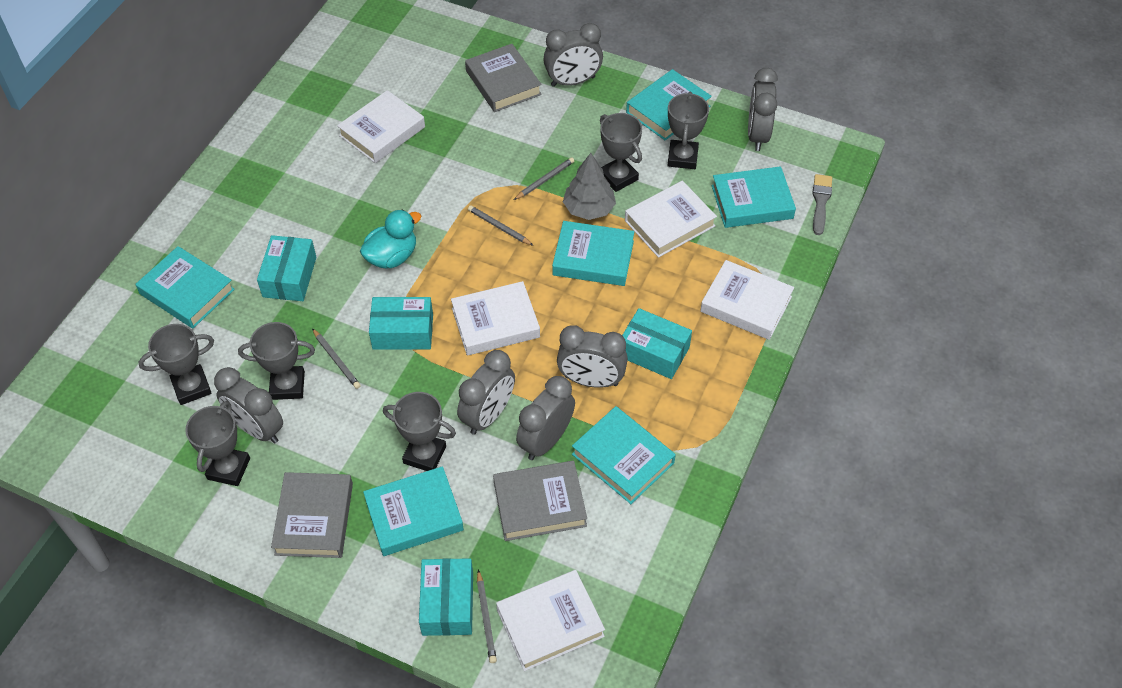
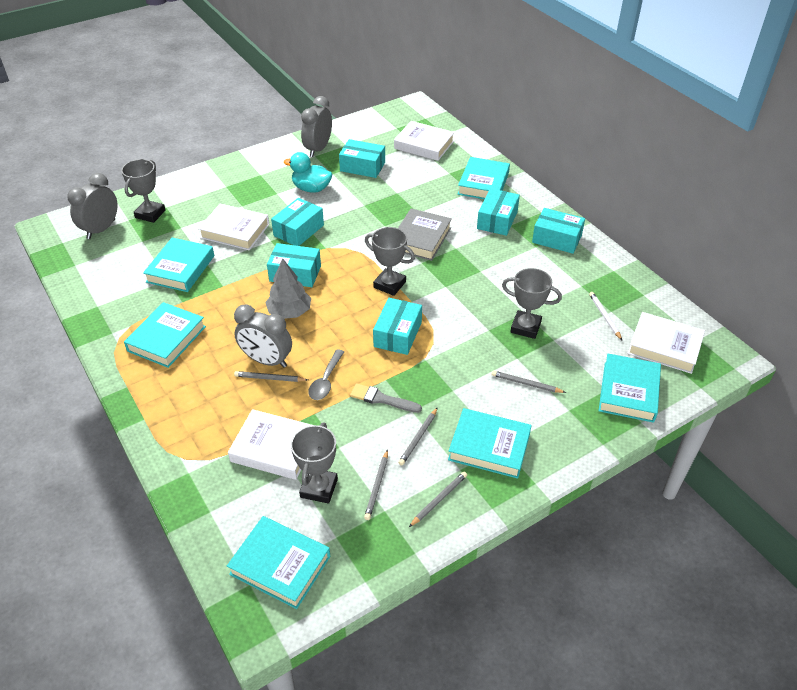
grey book: [271,472,353,558] [465,44,542,112] [493,461,587,541] = 3 -> [398,208,452,261] = 1
grey clock: [214,367,283,443] [457,350,515,435] [516,376,575,460] [543,23,603,87] [557,325,628,388] [748,68,778,151] = 6 -> [67,173,118,239] [234,304,292,368] [301,96,332,157] = 3
grey pencil: [312,328,361,389] [468,205,534,246] [477,570,497,663] [514,157,574,200] = 4 -> [234,371,308,382] [364,450,388,520] [398,407,438,466] [409,472,467,527] [492,371,566,393] = 5
grey spoon: none = 0 -> [308,349,344,400] = 1
grey trophy: [138,324,214,405] [185,401,250,486] [238,322,315,400] [383,392,456,471] [600,113,642,192] [668,92,709,169] = 6 -> [121,159,166,223] [291,422,338,504] [365,227,415,296] [502,268,562,339] = 4
turquoise box: [257,235,316,301] [369,297,433,350] [419,558,473,636] [622,308,692,379] = 4 -> [267,243,321,287] [271,198,324,246] [339,139,385,178] [373,298,422,355] [477,188,520,236] [532,208,585,254] = 6
white book: [337,90,425,163] [451,281,540,356] [496,570,605,671] [625,181,717,258] [700,260,794,340] = 5 -> [198,204,269,250] [228,409,312,480] [394,121,455,161] [627,312,705,374] = 4
white pencil: none = 0 -> [589,292,622,340] = 1

